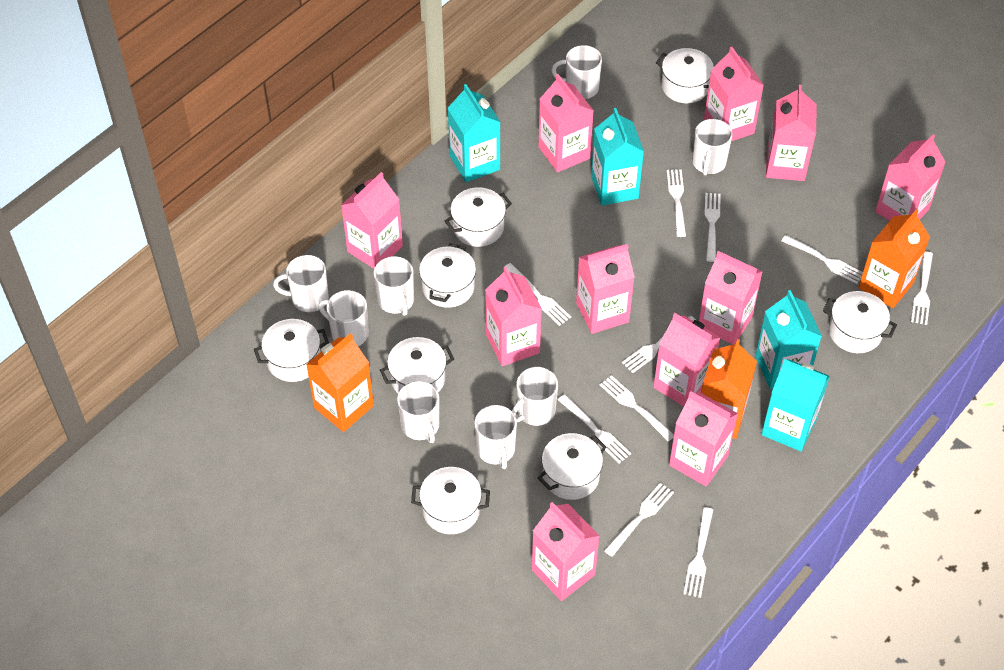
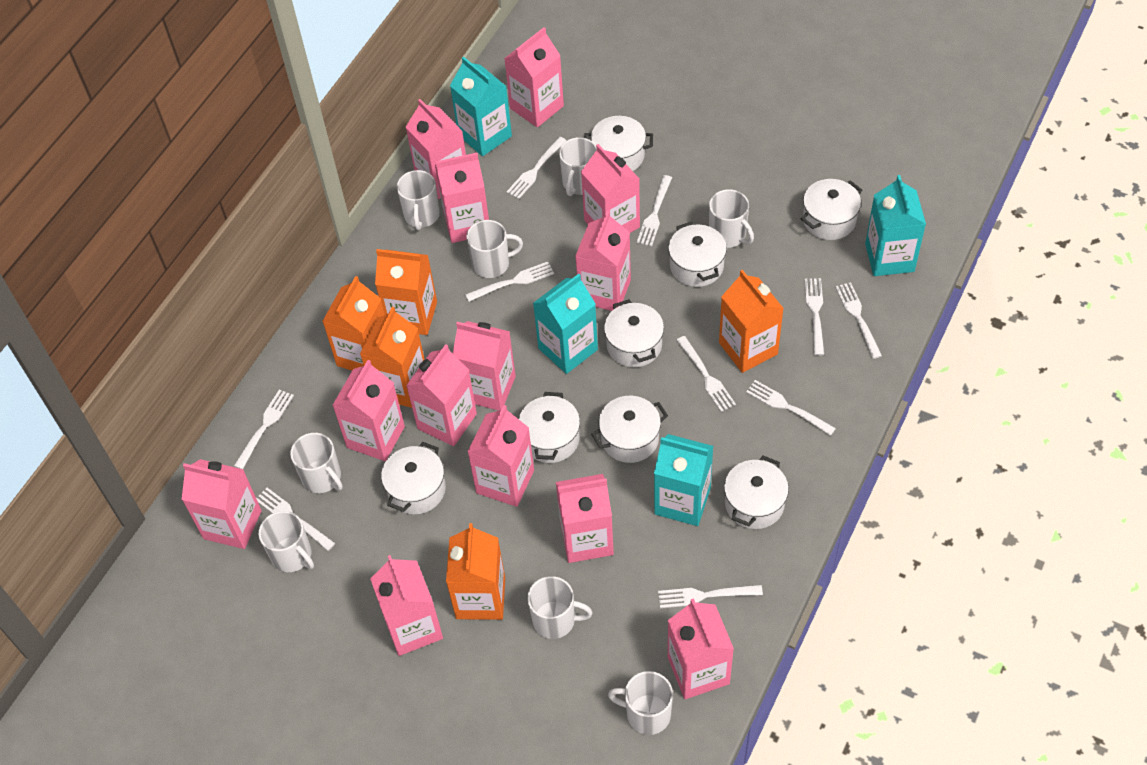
orange carton: [306,333,374,432] [701,339,757,439] [858,209,930,308] = 3 -> [322,276,385,371] [360,307,425,408] [375,249,437,335] [446,523,505,620] [719,270,784,373] = 5
pink carton: [341,172,403,269] [485,267,542,366] [532,502,600,601] [538,74,594,172] [576,244,634,334] [653,313,720,407] [669,391,738,486] [699,251,763,345] [704,47,764,141] [766,85,817,181] [875,134,946,221] = 11 -> [182,459,262,549] [332,360,405,461] [370,555,443,656] [406,99,466,199] [406,344,477,446] [435,153,489,243] [453,321,516,411] [468,405,534,507] [504,27,564,127] [556,474,614,563] [575,210,631,311] [581,144,640,233] [668,598,734,699] = 13

